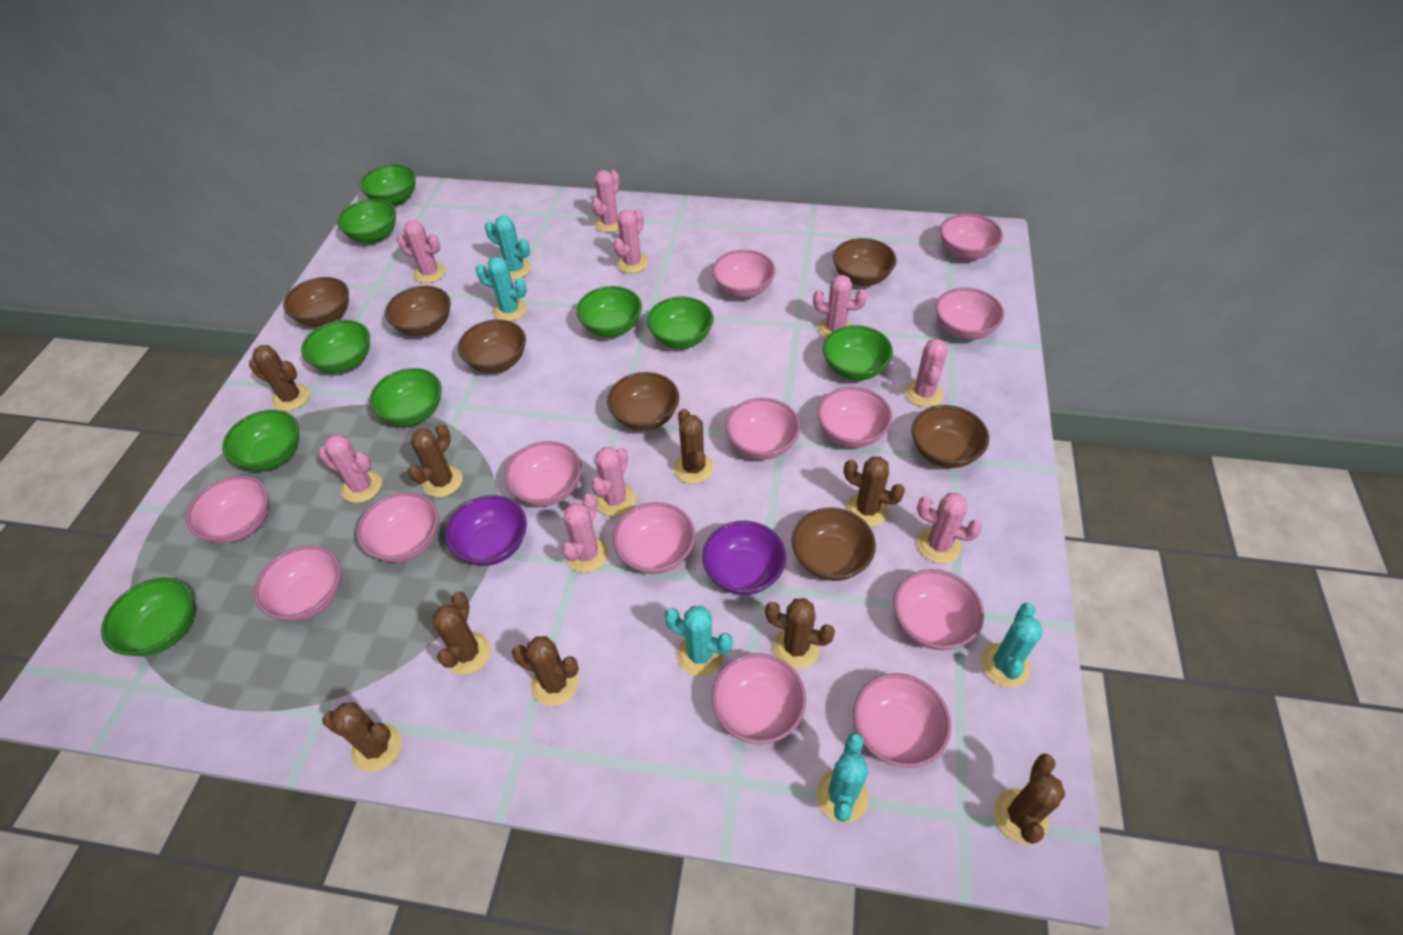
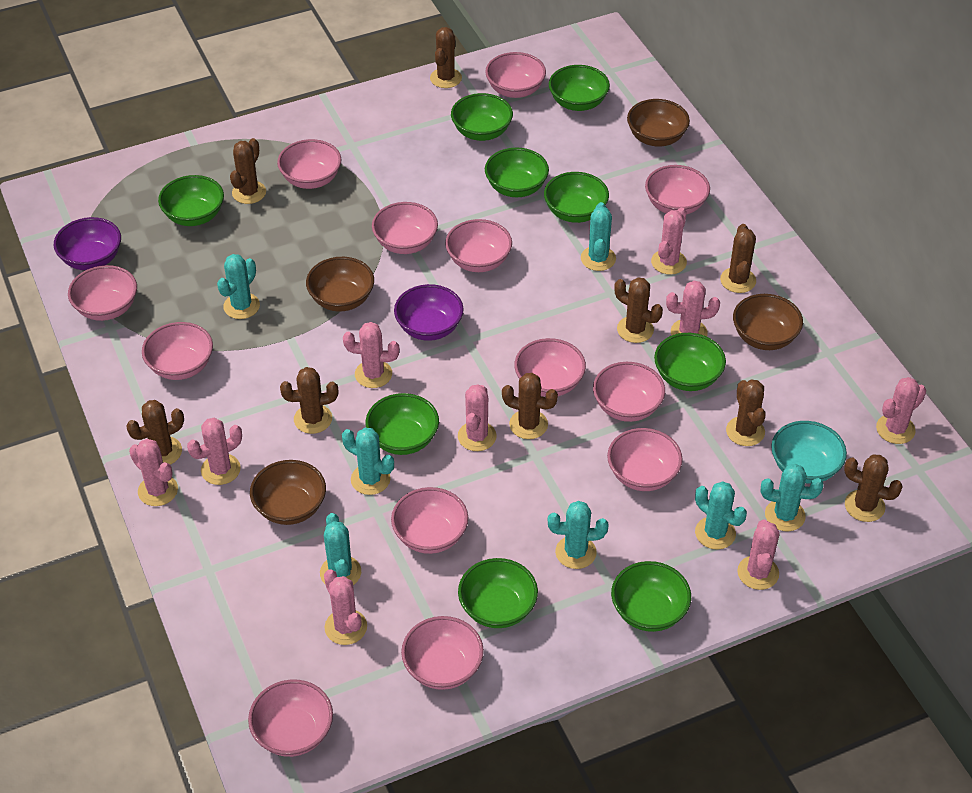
brown bowl: [283,277,349,326] [385,286,451,336] [458,319,526,373] [607,372,679,431] [792,508,876,581] [833,238,897,286] [911,405,989,468] = 7 -> [250,460,326,525] [306,257,374,312] [627,99,690,147] [733,294,803,350] = 4
turquoise bowl: none = 0 -> [771,421,847,484] = 1
turquoise cactus: [476,257,527,321] [485,216,531,279] [664,606,733,676] [816,733,869,823] [981,603,1043,687] = 5 -> [217,254,260,319] [320,513,361,585] [342,428,394,495] [548,501,609,569] [581,202,616,271] [695,481,747,550] [761,464,824,531] = 7

